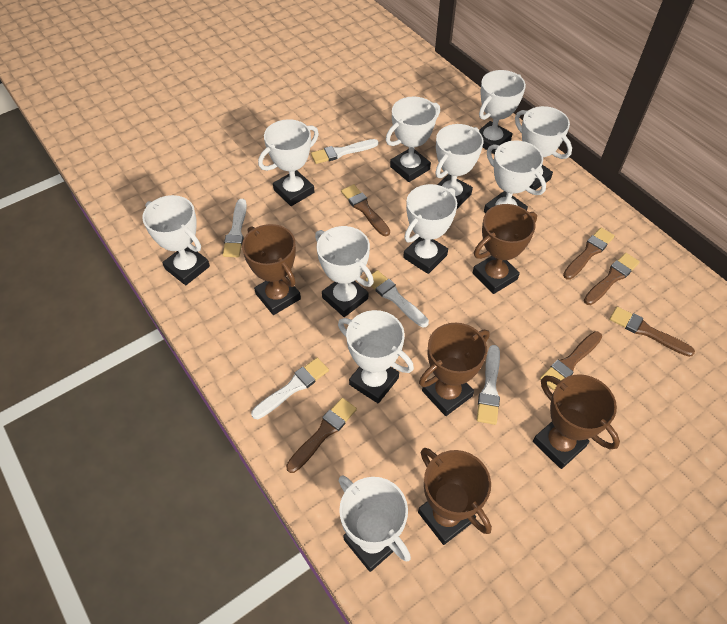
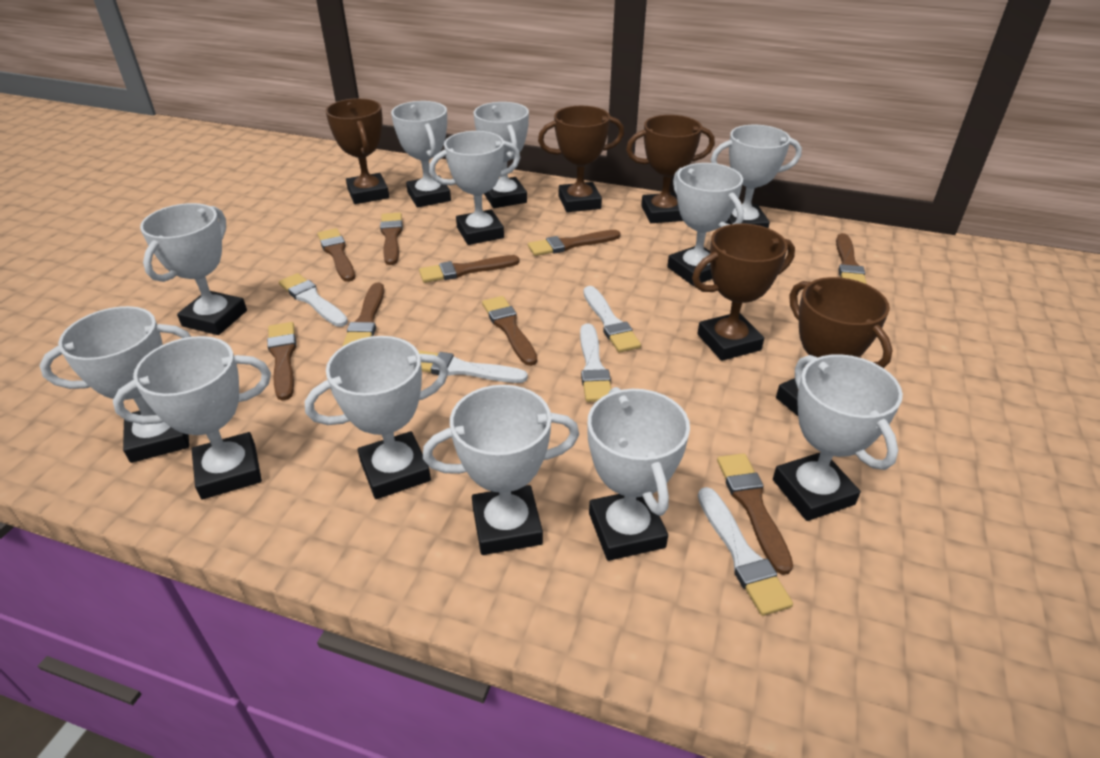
brown brush: [286,398,357,473] [341,184,390,236] [540,331,602,391] [563,228,615,280] [584,253,640,305] [609,307,695,357] = 6 -> [267,322,296,401] [317,228,355,282] [342,283,384,347] [380,212,403,265] [419,255,520,283] [482,296,537,366] [528,230,621,256] [717,453,793,575] [836,233,867,284] = 9
white trophy: [142,195,210,285] [258,119,319,206] [315,226,374,317] [338,310,414,404] [339,475,411,572] [386,97,440,182] [403,184,457,274] [435,124,483,209] [479,70,526,154] [484,140,546,213] [515,106,572,190] = 11 -> [40,306,191,463] [113,336,271,499] [140,203,247,335] [305,336,449,499] [391,101,451,207] [423,385,579,555] [429,131,520,245] [474,102,529,208] [587,387,690,561] [667,163,744,286] [711,125,802,228] [773,354,903,521] = 12

